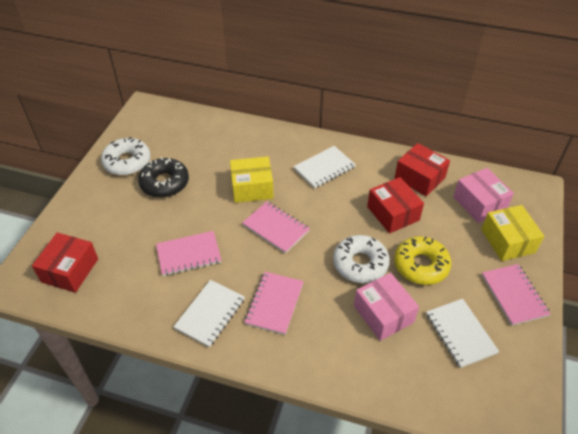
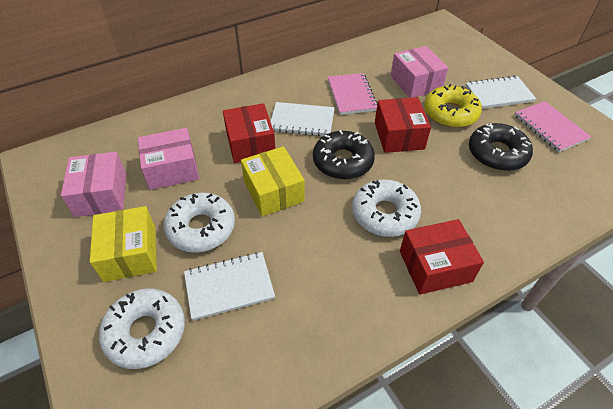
black donut: [138,157,189,198] = 1 -> [313,130,375,180] [469,123,533,171] = 2
pink box: [354,273,419,341] [453,168,514,223] = 2 -> [61,152,126,217] [138,128,199,190] [391,46,448,98] = 3
pink notebook: [156,231,222,276] [242,202,310,254] [244,272,304,335] [482,264,551,326] = 4 -> [328,73,377,115] [514,101,591,152] = 2
white donut: [101,137,150,175] [333,235,390,283] = 2 -> [99,289,185,369] [164,193,235,253] [352,179,421,237] = 3

